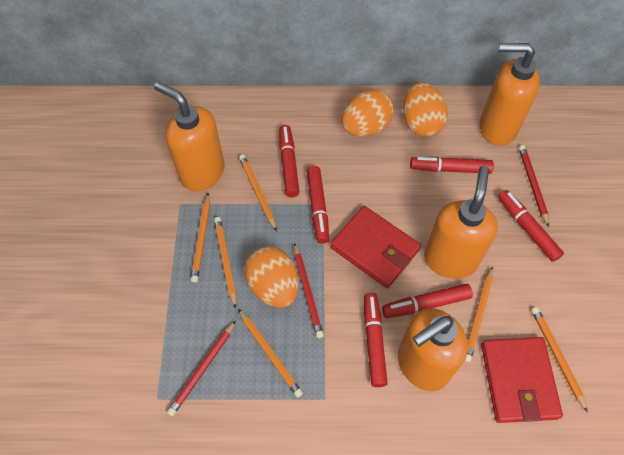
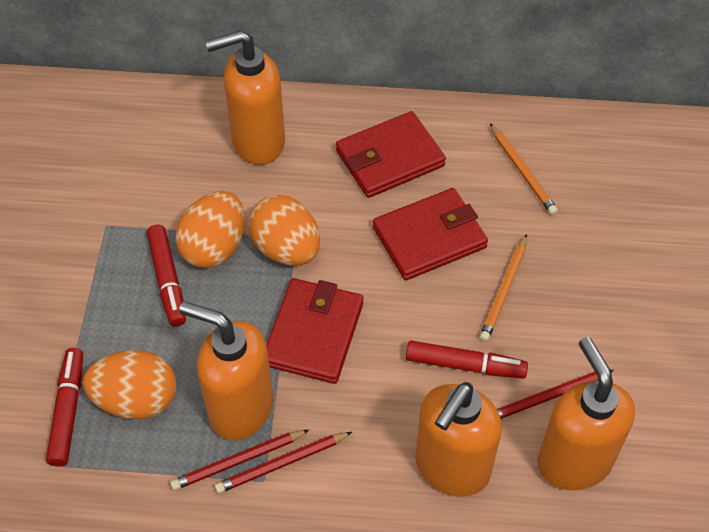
orange pencil: [191,193,210,283] [214,217,236,309] [238,309,303,398] [239,154,277,231] [465,266,493,362] [531,307,588,413] = 6 -> [480,234,527,342] [490,123,558,215] = 2
red marker: [279,125,299,197] [307,166,329,243] [364,293,388,387] [382,284,473,318] [410,157,494,174] [498,190,564,262] = 6 -> [46,348,83,466] [147,225,186,327] [406,341,528,379] = 3
red wallet: [330,206,421,288] [481,337,563,423] = 2 -> [266,278,363,384] [336,111,446,198] [373,188,488,280] = 3

